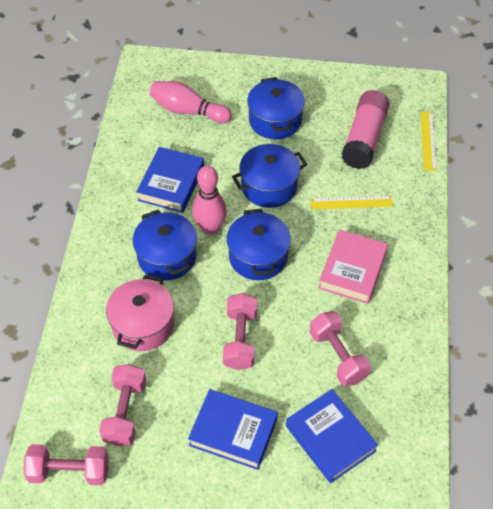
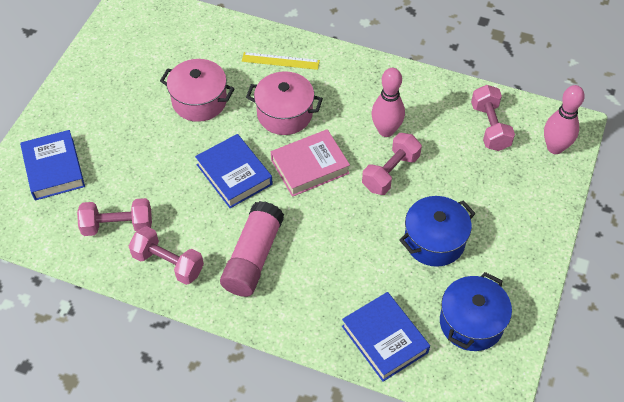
blue pot: [133,210,197,280] [227,209,291,280] [232,144,307,208] [247,77,305,140] = 4 -> [399,196,476,267] [440,272,512,351] = 2
pink pot: [106,275,174,351] = 1 -> [160,59,235,122] [246,71,323,135] = 2
yellow ruler: [310,196,393,210] [420,111,437,171] = 2 -> [242,52,320,70] = 1

